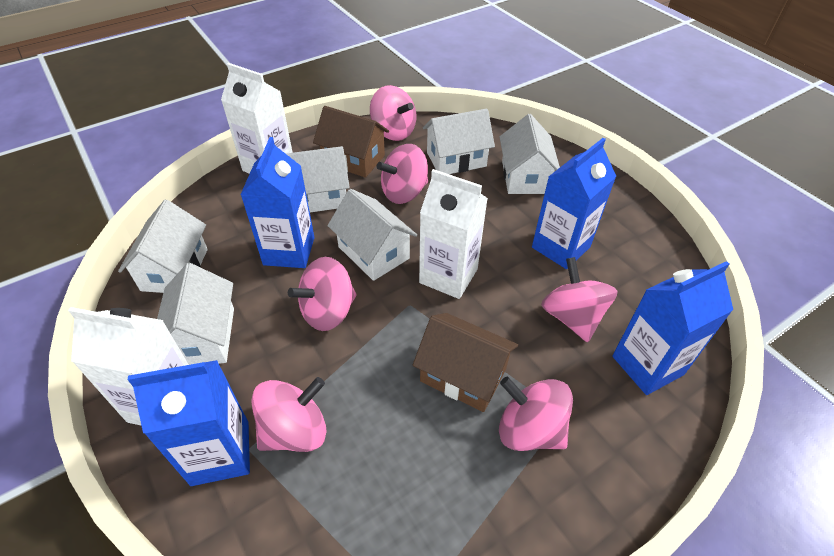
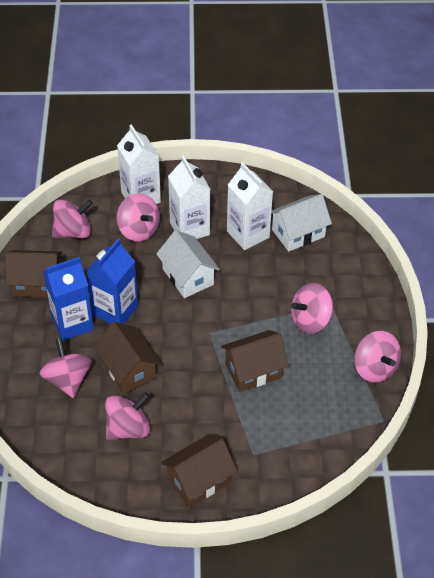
blue carton: [128,360,250,486] [240,137,315,268] [532,138,617,269] [612,261,733,395] = 4 -> [43,257,94,341] [87,239,138,324] = 2
brown house: [313,106,389,178] [413,313,518,412] = 2 -> [6,250,62,297] [94,322,161,394] [161,434,237,508] [221,330,289,392] = 4
white house: [118,200,208,293] [157,263,234,365] [286,146,350,213] [328,189,417,281] [423,109,495,174] [500,114,560,194] = 6 -> [156,230,220,298] [271,194,332,252] = 2

